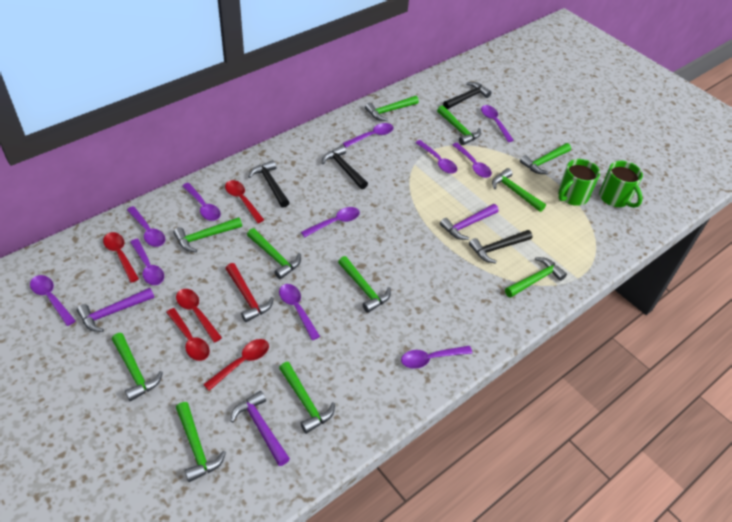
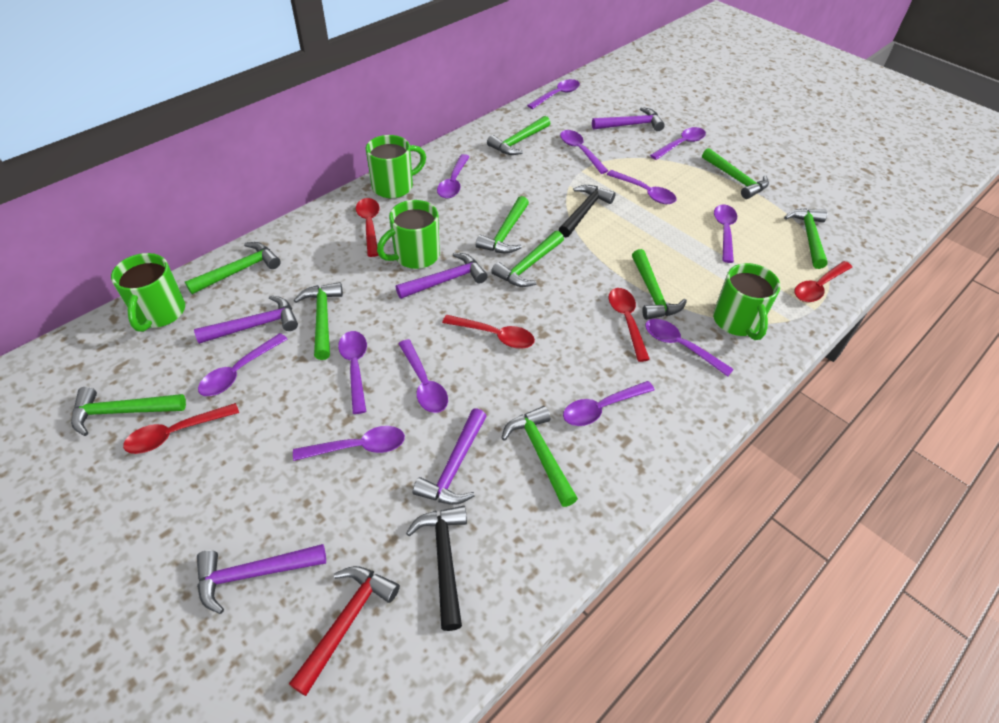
black hammer: [248,160,290,208] [322,145,368,189] [443,82,492,109] [469,230,533,263] = 4 -> [406,506,467,631] [559,185,616,237] = 2
green hammer: [112,333,163,401] [173,217,242,252] [176,402,226,482] [247,228,301,279] [279,362,335,434] [338,256,391,313] [365,96,419,121] [437,105,481,145] [492,168,546,212] [505,257,567,298] [520,143,571,174] = 11 -> [71,387,186,436] [185,242,281,294] [294,282,343,360] [476,196,529,254] [487,116,550,155] [491,231,564,287] [501,406,578,507] [632,249,687,320] [702,148,769,199] [784,208,828,269] = 10
green mug: [558,159,600,206] [599,161,643,208] = 2 -> [111,253,185,332] [366,135,426,198] [377,200,440,269] [713,263,780,340] = 4
purple hammer: [77,288,154,332] [231,391,290,466] [440,204,499,240] = 3 -> [194,295,298,344] [197,544,326,614] [396,253,488,299] [413,408,487,505] [592,107,665,131] = 5
purple spoon: [30,275,76,326] [127,206,165,247] [130,239,164,285] [182,183,221,221] [279,284,320,340] [301,207,360,237] [343,123,394,147] [401,346,472,369] [415,140,457,174] [452,143,492,178] [481,105,514,142] = 11 -> [198,333,287,396] [293,426,405,461] [338,331,367,414] [398,339,448,413] [437,154,470,198] [527,79,580,109] [560,130,608,174] [563,381,655,426] [607,170,677,204] [645,319,734,377] [650,127,706,160] [714,204,737,263] = 12

